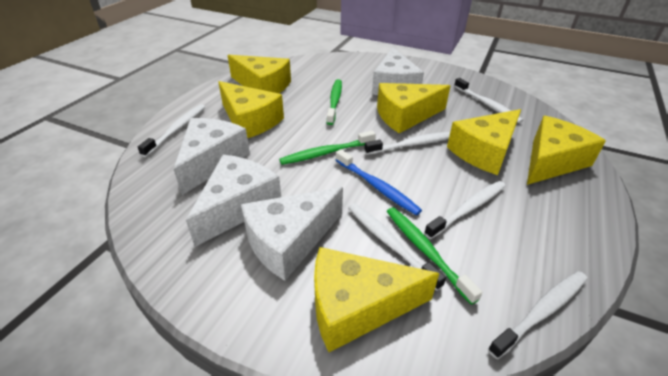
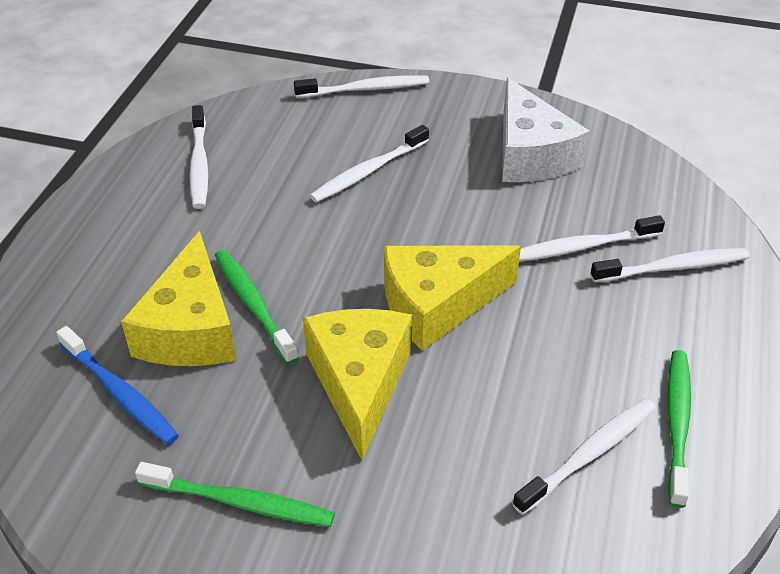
white cheese: [174,118,250,195] [186,155,281,247] [241,187,343,281] [372,47,424,95] = 4 -> [502,78,590,182] = 1
yellow cheese: [218,81,284,138] [228,55,291,93] [314,247,439,352] [377,83,450,133] [447,109,521,175] [527,116,606,185] = 6 -> [121,231,236,366] [303,309,412,460] [384,246,521,351] = 3

